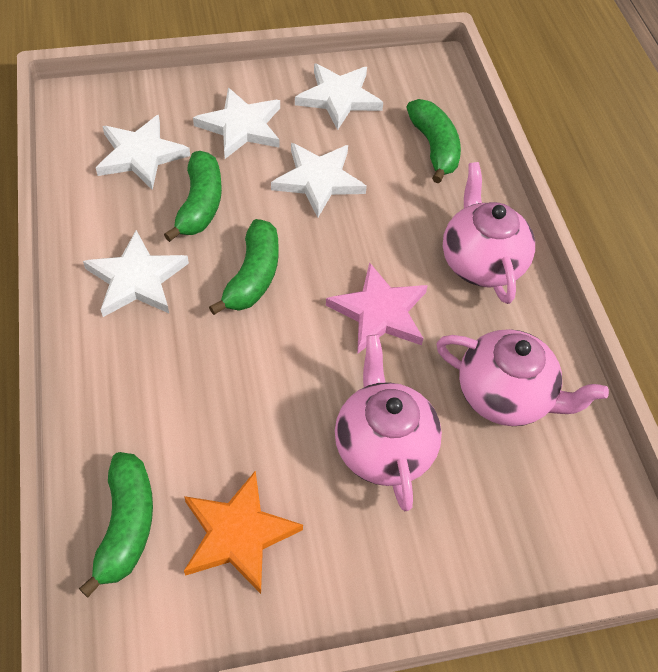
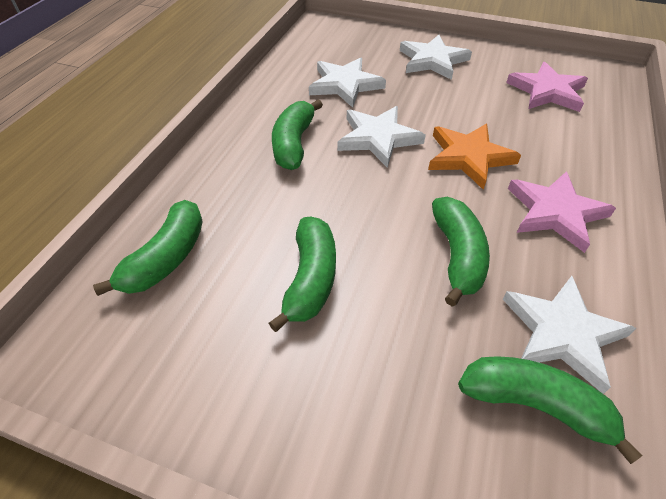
green banana: [79,452,153,597] [164,151,222,242] [209,219,279,315] [406,99,461,183] = 4 -> [93,200,203,296] [269,217,336,332] [272,99,323,170] [432,197,490,307] [458,356,643,464] = 5
pink star: [326,262,428,354] = 1 -> [506,62,588,112] [508,172,616,253] = 2
pink teapot: [335,334,442,511] [436,329,609,426] [443,162,535,304] = 3 -> none = 0
white star: [83,230,189,317] [96,115,190,190] [193,88,280,159] [271,143,367,218] [295,63,383,130] = 5 -> [309,57,386,108] [337,106,426,168] [400,35,472,80] [503,276,637,394] = 4

